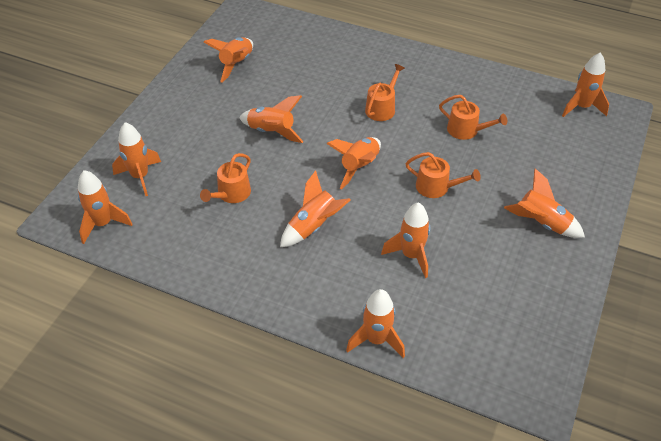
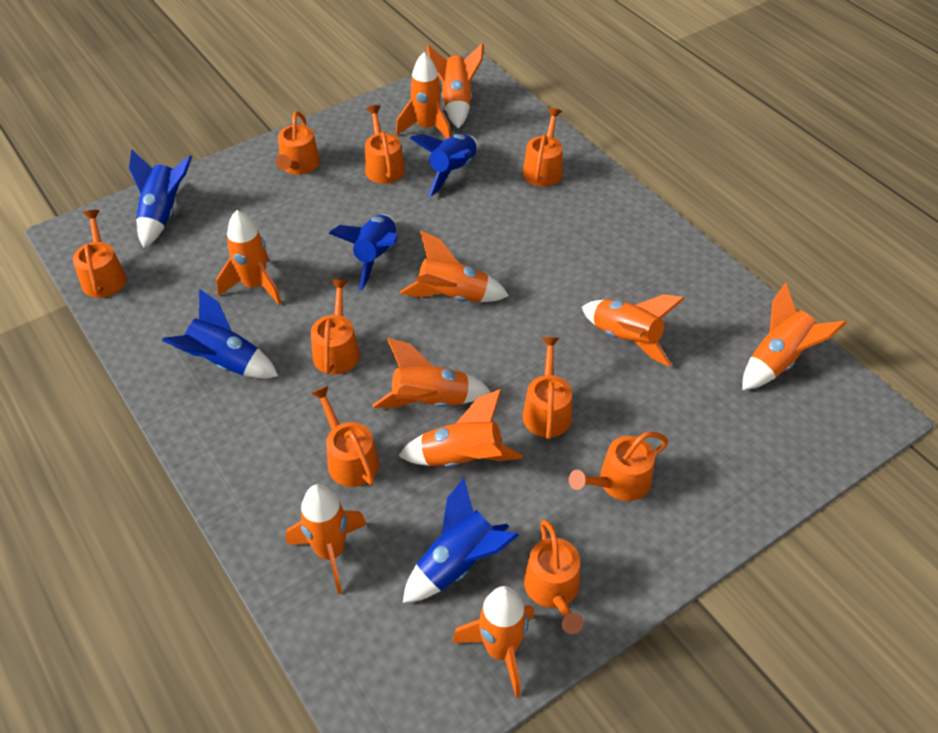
blue rocket: none = 0 -> [129,149,192,248] [162,288,278,379] [329,214,399,290] [403,477,519,603] [410,134,478,197] = 5
orange watering can: [200,153,251,203] [365,64,405,121] [405,152,481,198] [439,95,507,140] = 4 -> [73,210,127,298] [276,111,320,175] [311,280,360,375] [311,386,379,487] [365,105,405,184] [523,108,563,187] [523,337,572,439] [524,520,584,634] [569,431,668,501] = 9

